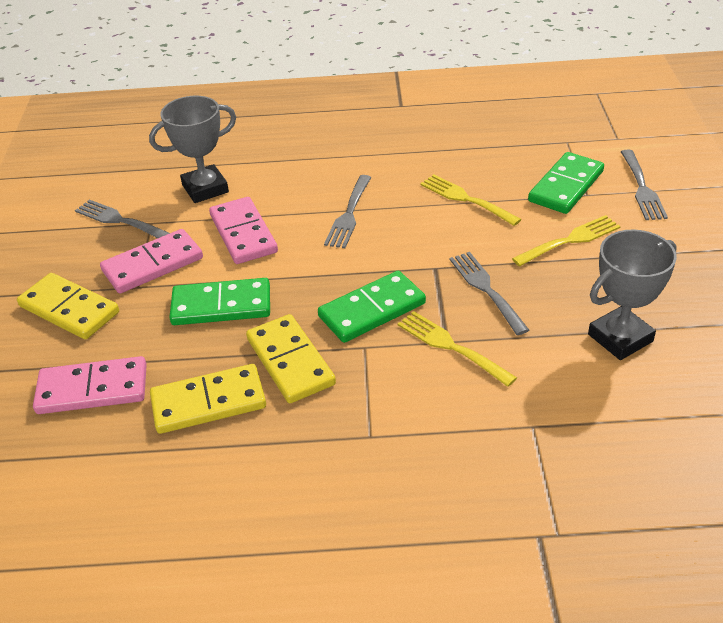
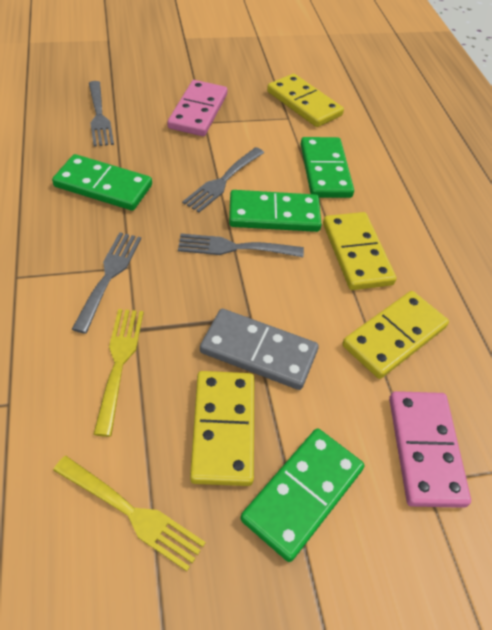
green domino: [169,278,270,325] [318,271,426,343] [528,152,604,214] = 3 -> [52,154,152,211] [229,190,322,232] [241,428,364,562] [301,137,354,198] = 4
grey domino: none = 0 -> [200,309,319,390] = 1
grey trophy: [149,96,236,203] [588,229,677,360] = 2 -> none = 0
pink domino: [33,356,147,414] [100,229,203,294] [209,197,278,264] = 3 -> [168,80,227,136] [389,391,471,508] = 2
yellow domino: [17,273,119,339] [150,364,266,434] [246,314,336,403] = 3 -> [190,371,254,486] [267,74,344,127] [323,212,396,290] [342,291,449,379] = 4
yellow fork: [398,311,517,387] [420,174,522,226] [512,215,621,267] = 3 -> [53,456,206,571] [93,309,144,437] = 2

